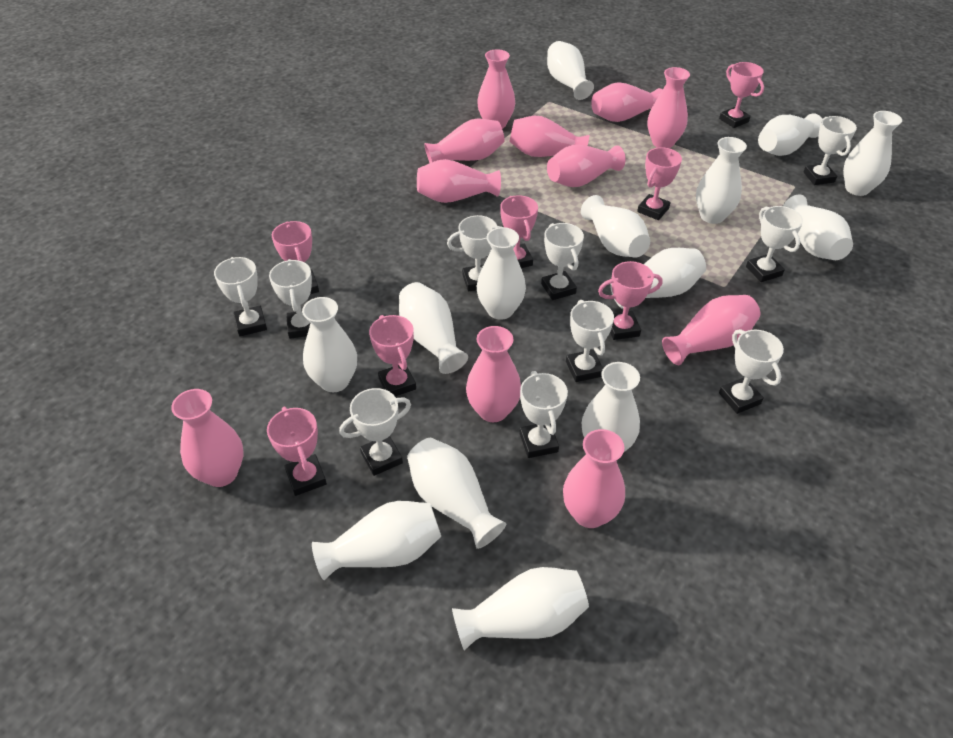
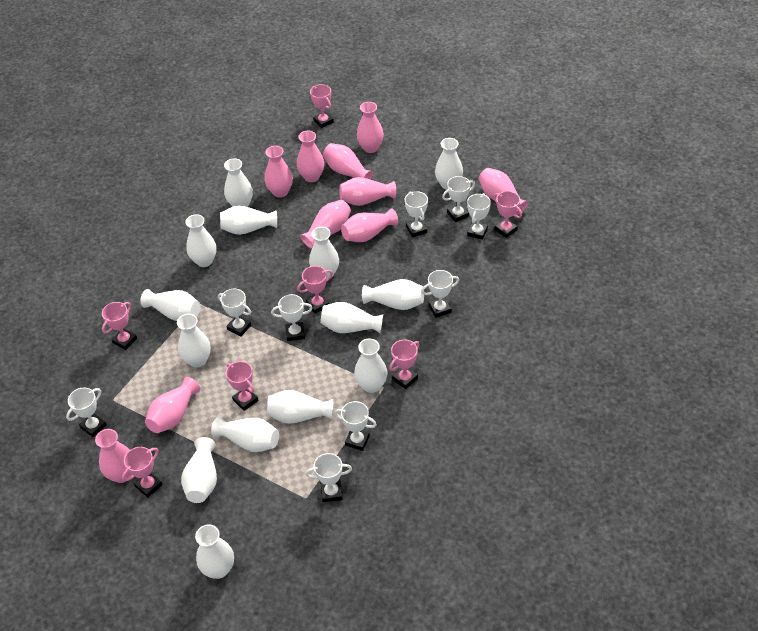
pink vase: [171,389,243,487] [417,159,501,203] [424,118,505,163] [466,326,521,422] [477,49,515,129] [509,116,589,157] [547,145,626,187] [563,429,625,528] [591,82,662,122] [648,67,690,148] [662,295,760,365] = 11 -> [95,429,132,483] [145,377,200,433] [265,146,293,198] [297,131,324,182] [300,200,351,249] [323,143,373,180] [339,177,396,206] [341,208,398,242] [356,102,384,153] [479,168,528,215] = 10
white trophy: [214,257,267,336] [269,259,312,339] [339,388,411,476] [447,215,501,291] [520,371,568,458] [541,223,584,300] [566,300,614,382] [719,329,784,414] [746,206,803,282] [804,116,857,185] = 10 -> [66,388,107,437] [218,289,251,336] [271,294,312,341] [305,453,352,502] [334,401,377,451] [405,191,428,238] [421,270,459,318] [442,176,475,222] [467,193,491,240] = 9

